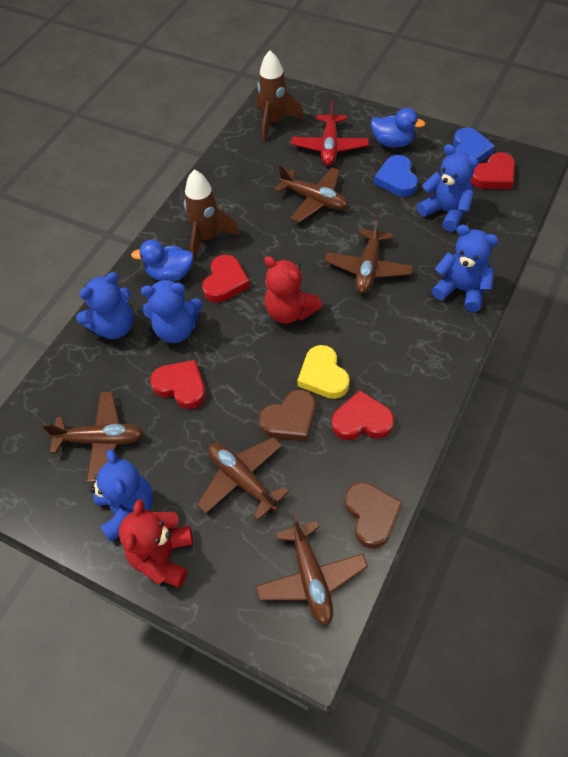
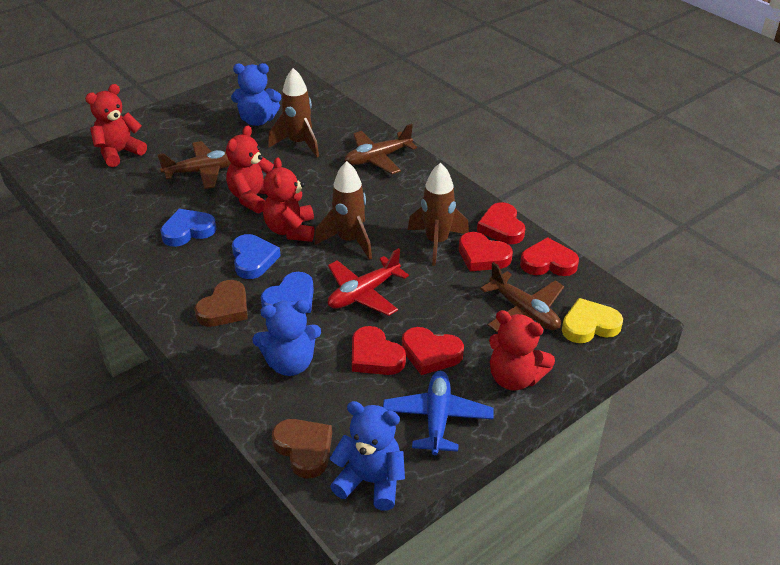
blue duck: [131,240,194,281] [371,108,425,148] = 2 -> none = 0
blue heart: [374,155,418,197] [453,128,495,163] = 2 -> [161,209,216,247] [232,234,281,279] [261,272,314,313] = 3
blue plane: none = 0 -> [383,371,494,455] = 1
blue teddy bear: [76,272,133,339] [90,449,153,542] [141,279,202,343] [417,144,478,232] [432,225,498,312] = 5 -> [231,63,281,126] [252,300,321,376] [330,401,405,511] = 3
brown plane: [42,392,144,482] [197,437,289,521] [256,514,368,626] [274,165,348,223] [325,216,413,293] = 5 -> [157,141,231,189] [344,124,417,174] [480,262,564,332] = 3
brown rocket: [184,170,240,262] [257,50,304,142] = 2 -> [268,68,319,157] [315,161,372,260] [408,162,469,266] = 3
red heart: [150,360,206,409] [202,255,250,303] [332,390,394,440] [470,152,515,189] = 4 -> [352,326,406,375] [402,327,464,375] [459,232,513,271] [477,202,525,244] [520,237,579,276] = 5
red teddy bear: [119,499,193,588] [264,256,322,323] = 2 -> [85,84,147,167] [226,126,274,213] [263,157,314,242] [489,310,555,391] = 4

